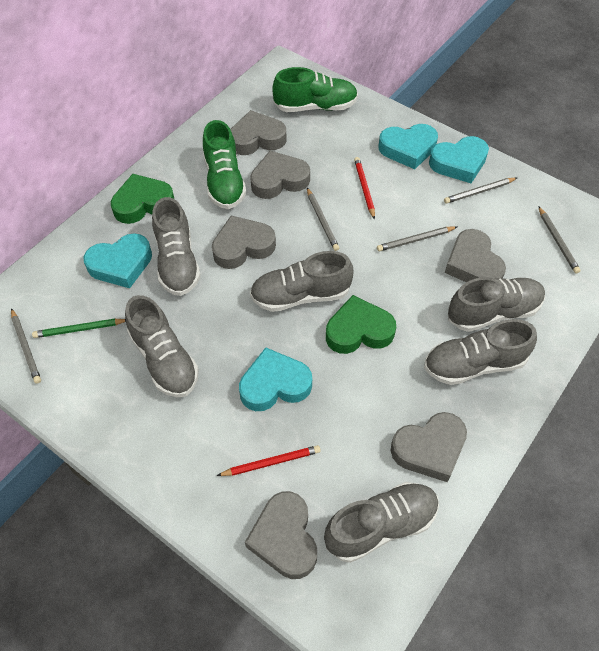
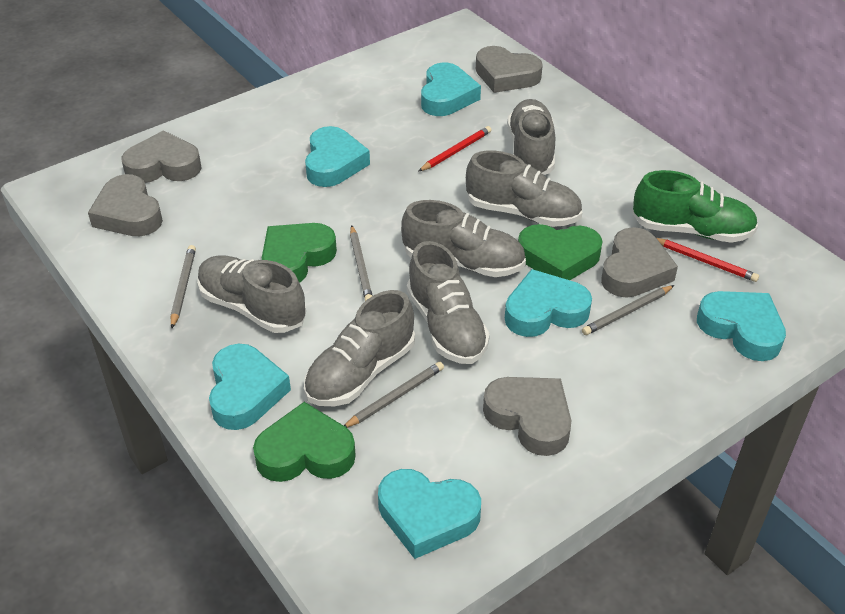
green heart: [111,174,174,224] [326,295,396,354] = 2 -> [253,402,356,482] [262,223,337,283] [518,224,602,280] = 3
green pencil: [32,319,126,338] = 1 -> none = 0
green shoe: [203,120,246,209] [272,67,358,112] = 2 -> [632,170,758,243] = 1
grey heart: [212,216,276,269] [230,110,287,155] [245,491,317,579] [250,151,310,199] [391,412,467,482] [445,229,506,282] = 6 -> [88,174,163,236] [121,130,202,183] [476,46,543,93] [483,377,571,456] [601,227,678,298] = 5
grey pencil: [11,308,41,384] [307,188,339,251] [377,226,457,251] [444,178,517,204] [538,206,581,273] = 5 -> [171,245,196,328] [344,362,444,428] [350,225,373,301] [582,285,675,335] = 4
turquoise heart: [84,233,152,288] [239,347,312,411] [379,124,438,169] [429,136,489,183] = 4 -> [209,344,291,430] [305,126,370,187] [378,469,481,559] [421,63,481,116] [505,269,592,337] [697,291,786,361] = 6

